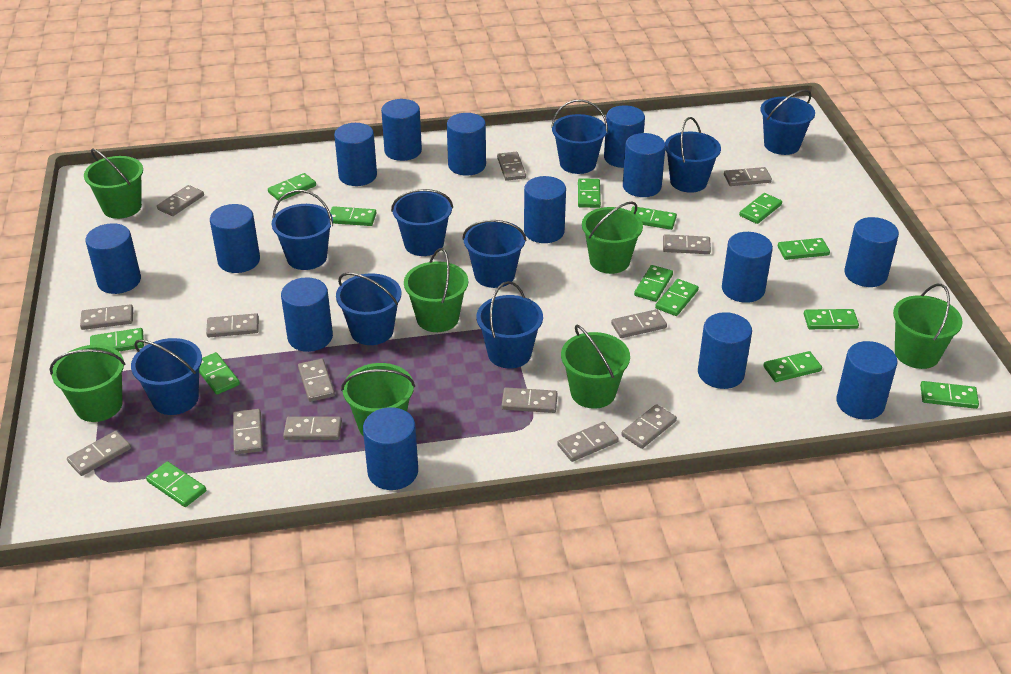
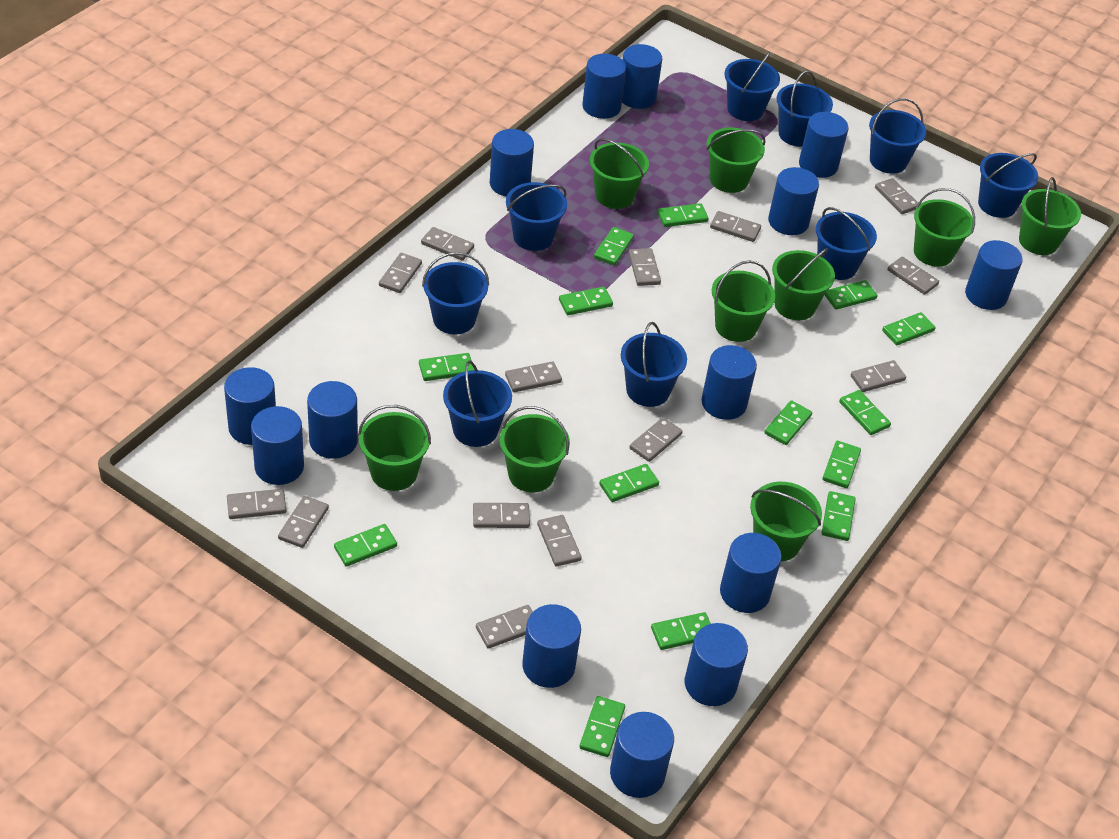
green bucket: [50,345,125,422] [84,148,143,219] [341,363,415,436] [404,248,468,332] [561,325,630,409] [582,201,643,274] [893,284,963,369] = 7 -> [358,405,431,491] [500,406,570,492] [590,139,649,209] [706,128,766,193] [712,260,775,342] [750,482,822,561] [772,248,835,320] [914,188,975,267] [1019,177,1081,255] = 9

